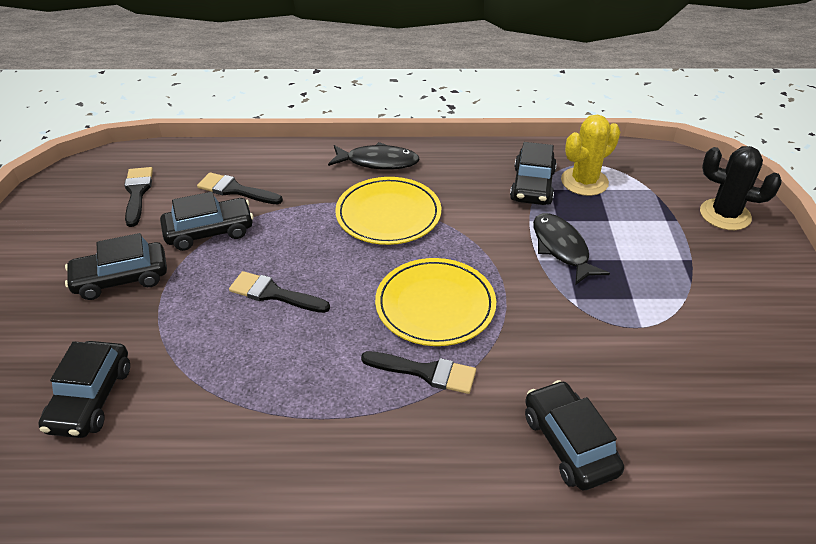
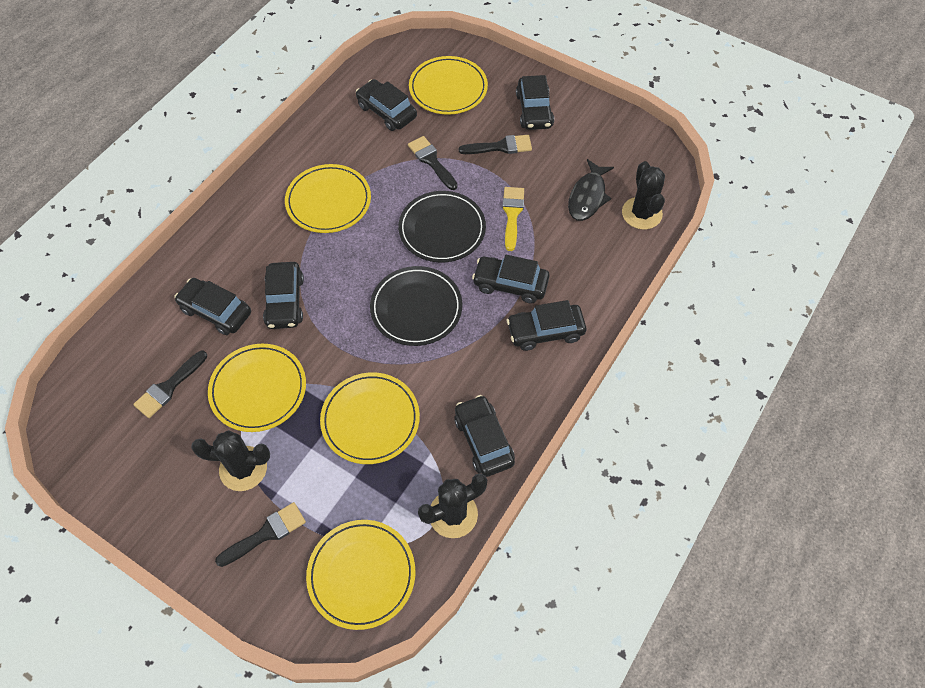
black cactus: [700,146,782,230] = 1 -> [191,430,270,491] [418,474,487,538] [622,161,665,229] = 3
black car: [38,341,130,438] [65,233,167,300] [160,192,254,251] [510,142,557,205] [525,380,624,490] = 5 -> [174,278,251,335] [263,262,304,329] [356,79,417,131] [455,395,515,477] [472,255,549,304] [507,300,586,351] [516,75,554,130] = 7
black fish: [328,142,420,170] [533,213,610,285] = 2 -> [568,159,614,221] = 1
black plate: none = 0 -> [370,266,462,346] [398,191,486,263] = 2
yellow brush: none = 0 -> [502,187,524,251] = 1
yellow cactus: [561,115,620,196] = 1 -> none = 0
yellow plate: [335,177,441,245] [375,258,496,346] = 2 -> [208,344,306,432] [285,164,371,233] [306,520,415,630] [320,372,420,464] [409,56,488,115] = 5

